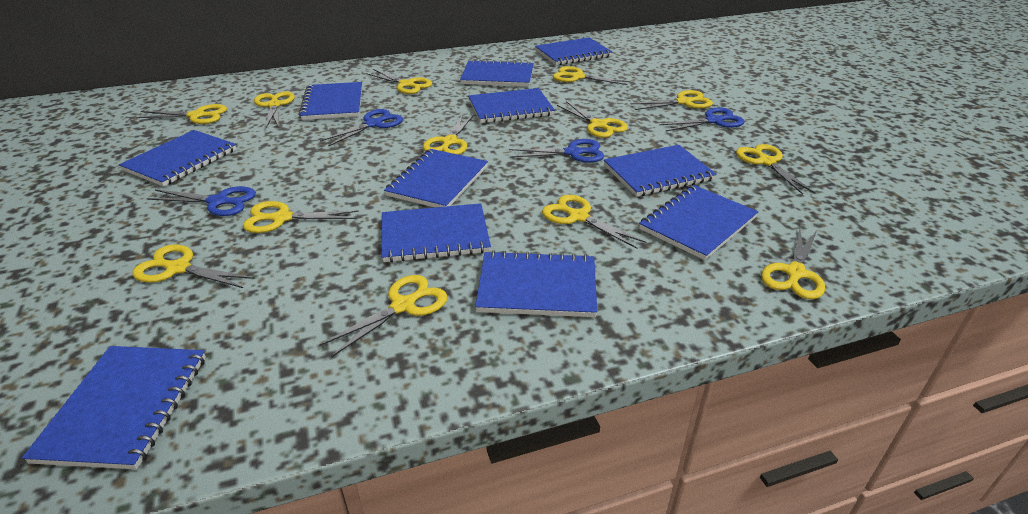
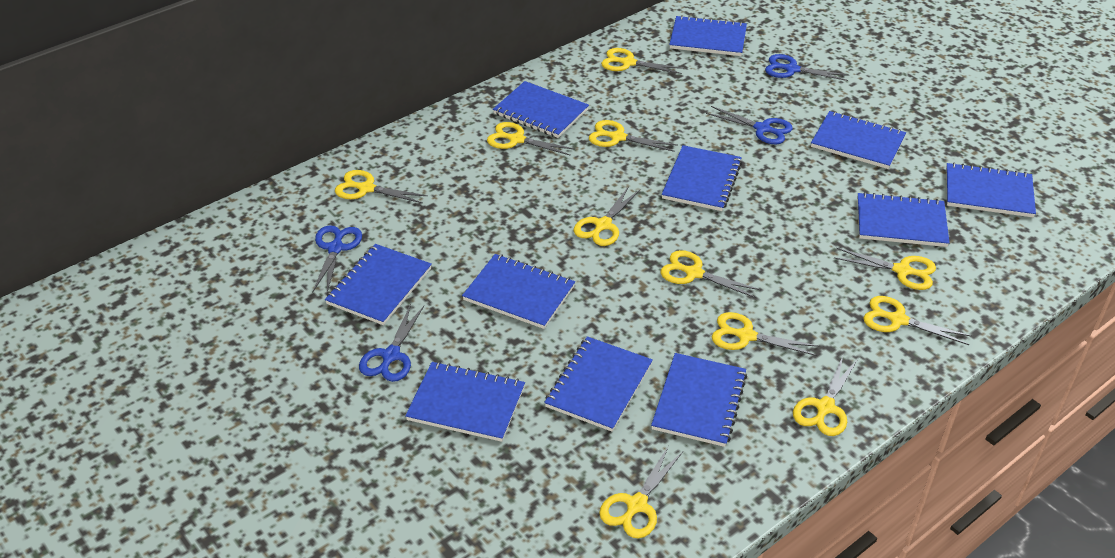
yellow scissors: [132,244,255,288] [136,104,227,124] [243,201,359,233] [254,91,295,128] [320,275,447,357] [366,69,432,94] [423,114,474,155] [542,195,646,249] [553,66,630,85] [557,101,628,138] [630,90,713,110] [736,144,815,195] [761,228,825,299] = 13 -> [335,170,428,203] [487,122,575,156] [573,186,640,246] [589,120,678,152] [599,446,683,539] [601,48,684,74] [661,250,761,298] [712,312,820,356] [793,356,858,436] [834,248,936,290] [863,296,972,345] = 11

